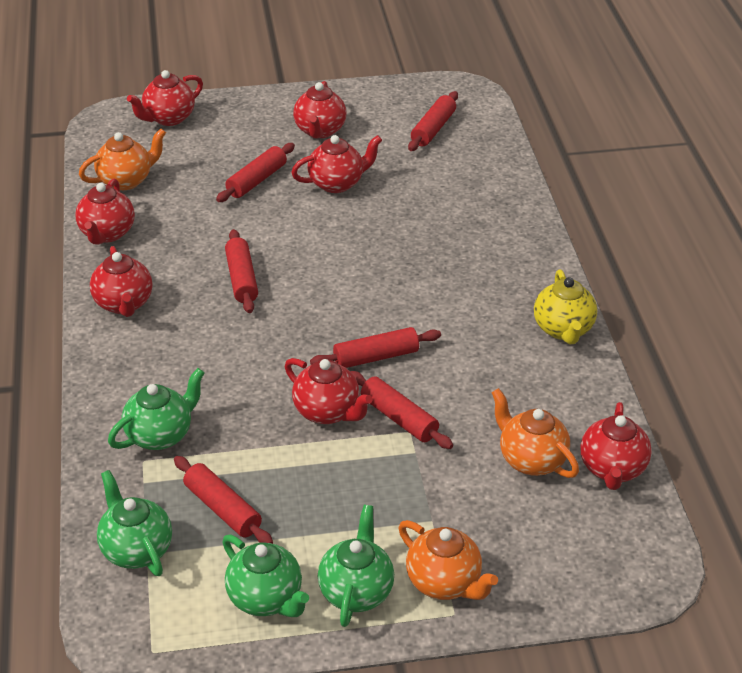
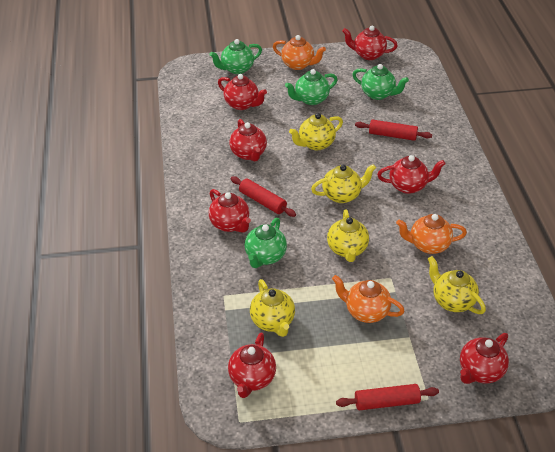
red rolling pin: [174,456,273,544] [216,143,295,202] [225,229,258,313] [310,327,441,368] [350,371,453,449] [408,91,458,151] = 6 -> [231,176,296,217] [336,384,439,410] [355,120,432,141] = 3
yellow teapot: [534,269,597,344] = 1 -> [250,279,295,337] [289,113,343,150] [311,164,376,203] [327,209,369,262] [428,256,486,314] = 5

